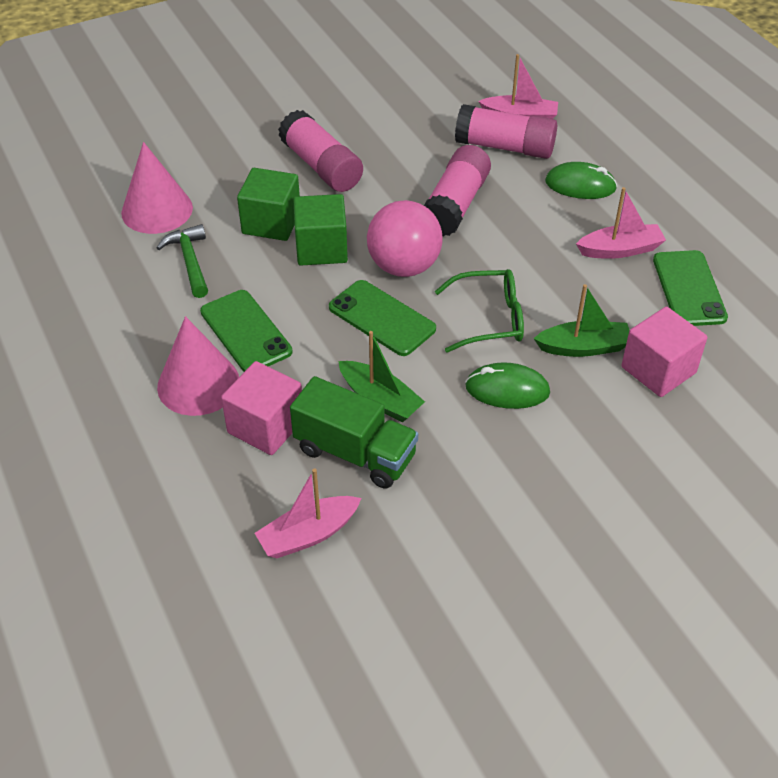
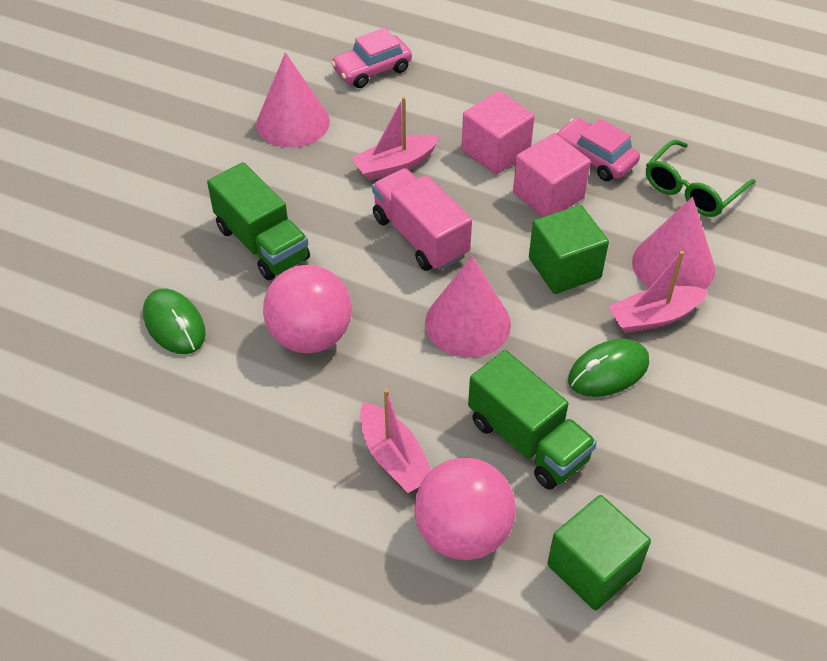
green boat: [338,331,425,422] [534,284,630,357] = 2 -> none = 0
green hammer: [156,224,208,298] = 1 -> none = 0
green phone: [200,290,292,372] [329,280,436,356] [653,250,728,326] = 3 -> none = 0
green truck: [290,376,418,489] = 1 -> [207,162,310,280] [468,350,597,490] = 2
pink ball: [367,200,442,277] = 1 -> [263,265,352,354] [414,458,516,560] = 2
pink car: none = 0 -> [331,28,412,88] [555,118,640,181] = 2
pink cone: [121,142,193,234] [157,316,239,416] = 2 -> [256,52,330,148] [425,256,511,358] [632,197,715,289] = 3
pink glue stick: [278,110,363,192] [424,145,491,237] [455,104,557,159] = 3 -> none = 0
pink truck: none = 0 -> [372,168,472,271] = 1

